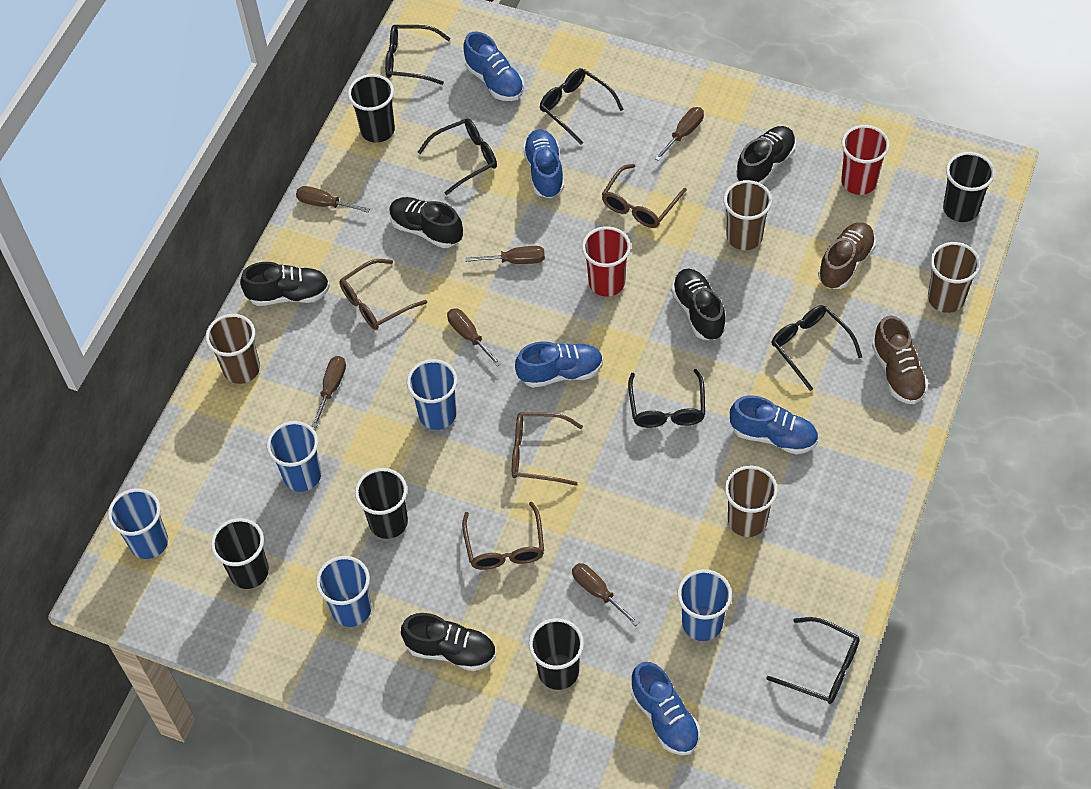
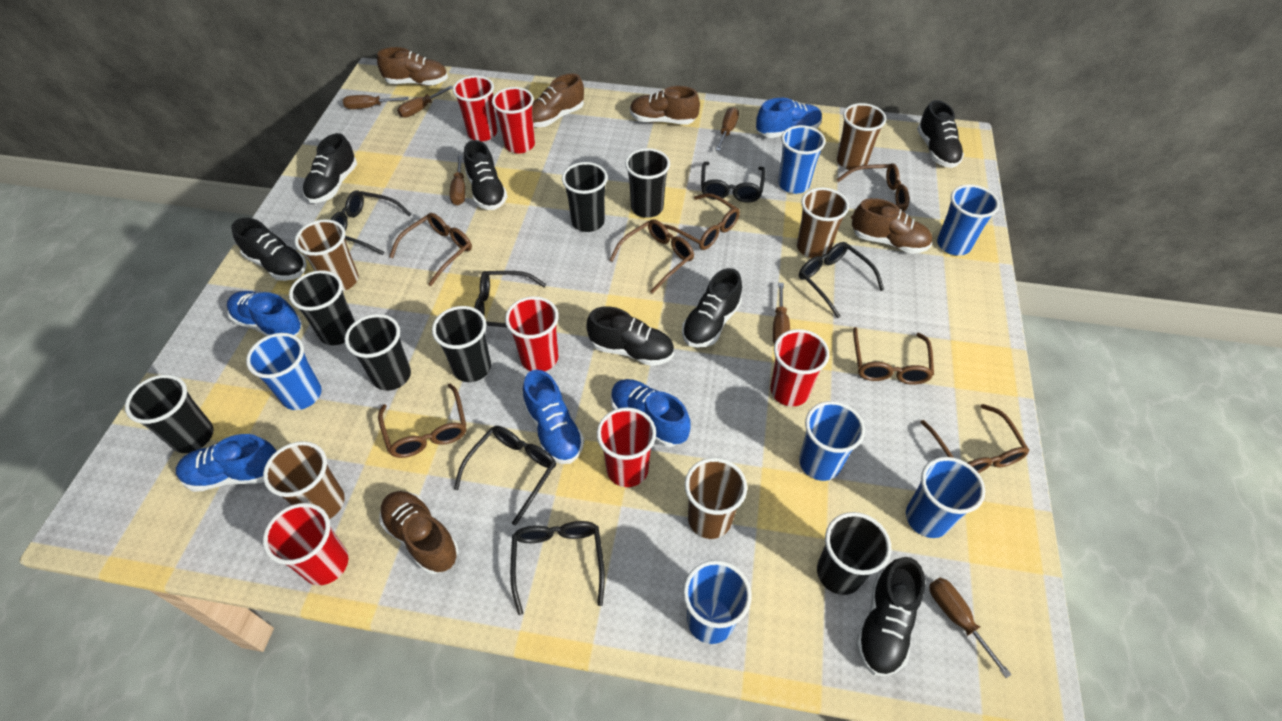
black cup: [211,518,269,589] [348,74,395,143] [355,468,408,539] [529,618,584,690] [943,152,995,222] = 5 -> [125,375,214,453] [289,270,355,345] [345,314,411,391] [432,306,491,382] [562,162,608,232] [625,148,670,218] [817,512,891,595] = 7
black shoe: [240,262,330,306] [389,197,463,248] [401,613,496,671] [671,269,726,340] [736,126,796,185] = 5 -> [231,218,307,281] [303,133,357,203] [464,140,507,210] [587,306,674,366] [682,268,742,348] [856,557,925,676] [917,100,964,168] = 7
blue cup: [108,488,168,559] [267,421,321,492] [316,556,371,627] [407,359,457,430] [677,569,732,641] = 5 -> [246,333,322,410] [683,560,752,644] [778,125,826,194] [799,401,865,481] [906,457,985,538] [937,184,999,256] = 6
brown cup: [206,314,260,384] [724,180,772,250] [724,465,778,537] [928,242,981,313] = 4 -> [263,441,345,519] [295,219,358,291] [685,458,747,539] [797,187,849,258] [837,103,886,170] = 5
brown glasses: [340,259,427,330] [462,502,544,570] [512,412,583,486] [601,164,687,228] = 4 -> [378,383,466,458] [389,213,472,286] [610,219,694,294] [664,193,740,250] [836,163,909,219] [853,327,934,385] [920,404,1030,473] = 7
brown shoe: [818,222,876,289] [872,315,928,404] = 2 -> [377,47,448,86] [379,491,458,574] [532,73,584,127] [630,86,700,125] [852,198,932,254] = 5
red cup: [582,226,631,297] [841,125,890,195] = 2 -> [263,503,348,585] [453,75,497,141] [492,87,535,154] [505,296,559,371] [597,407,656,487] [770,329,829,406] = 6

